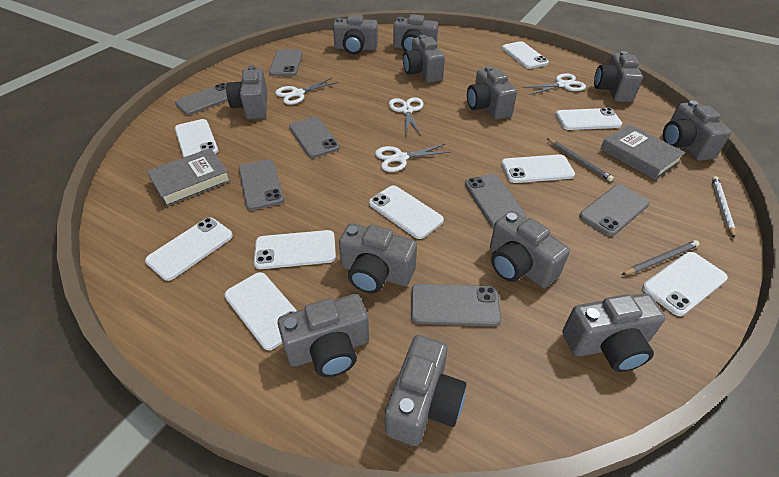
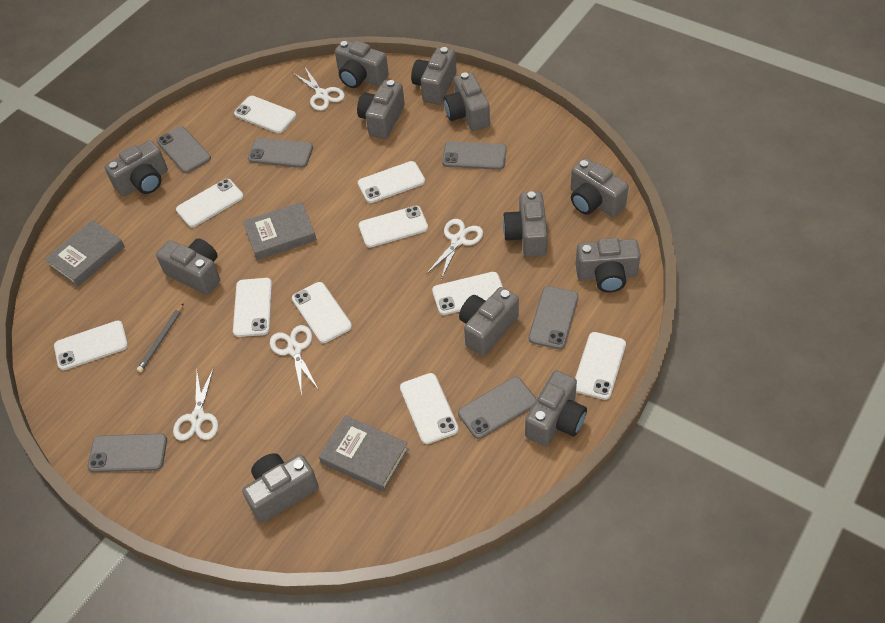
grey book: [147,148,231,207] [600,124,686,180] = 2 -> [45,220,125,287] [243,202,317,260] [319,415,409,492] = 3
grey pencil: [548,139,614,182] [622,240,699,275] = 2 -> [137,303,184,372] = 1
grey phone: [175,83,228,115] [239,159,284,210] [269,49,302,76] [289,117,340,158] [411,284,501,326] [465,174,527,227] [579,184,650,236] = 7 -> [88,434,167,472] [157,126,211,173] [248,138,313,168] [442,141,507,170] [458,377,537,439] [529,286,579,349] = 6
white pencil: [712,176,735,238] = 1 -> none = 0
white phone: [145,217,233,281] [175,119,218,158] [224,272,297,350] [254,230,336,269] [369,185,444,239] [501,154,575,183] [502,41,549,69] [556,108,623,130] [642,252,728,316] = 9 -> [54,321,128,370] [176,179,244,227] [233,278,272,337] [234,96,296,133] [292,282,352,343] [358,161,425,203] [359,206,428,248] [400,373,459,444] [432,272,503,315] [575,332,626,400] = 10

